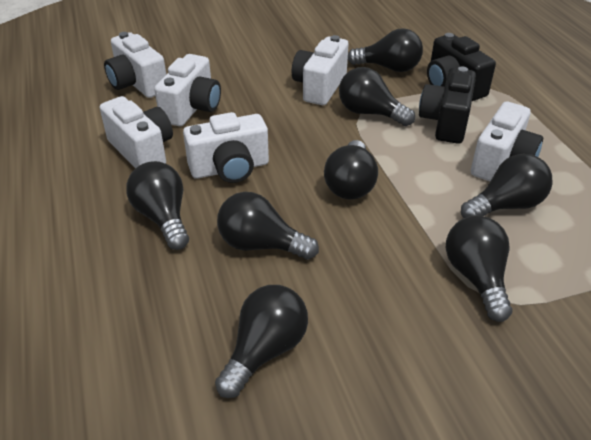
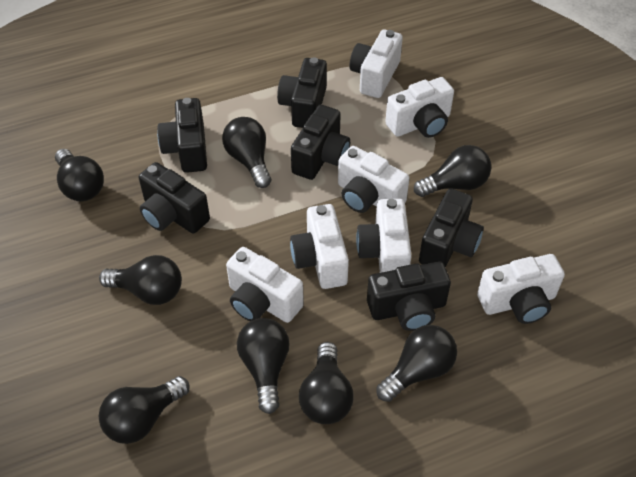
black camera: [419,67,476,144] [427,33,496,101] = 2 -> [139,162,210,234] [157,98,207,173] [277,57,327,128] [291,105,350,180] [367,261,451,331] [419,188,484,268] = 6
white camera: [100,96,173,168] [104,32,166,98] [154,54,221,126] [183,112,269,183] [292,35,349,105] [471,102,543,181] = 6 -> [226,247,304,323] [290,204,349,289] [338,146,410,213] [350,30,403,98] [356,199,412,273] [385,77,454,138] [477,254,565,324] = 7

